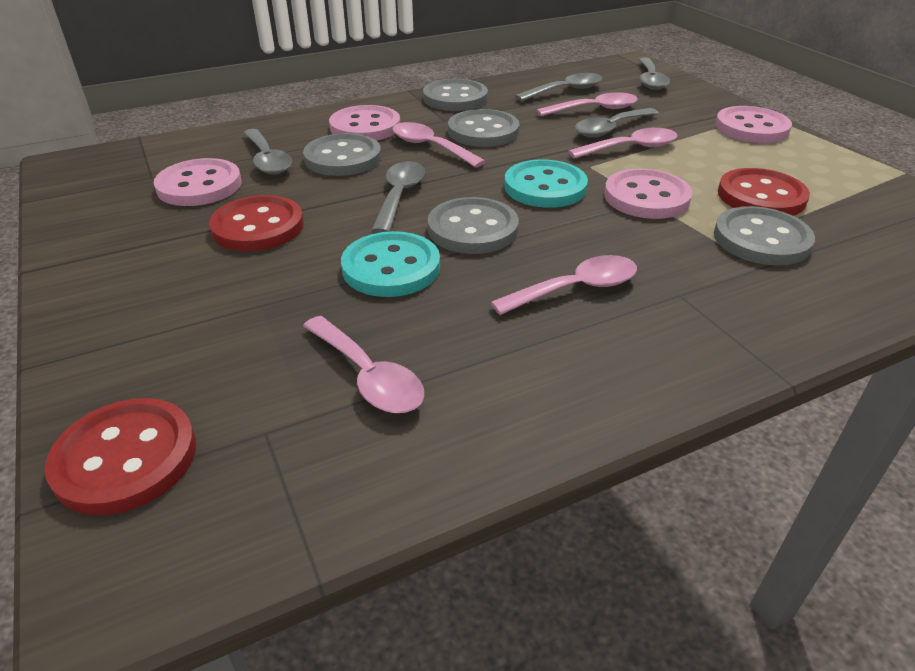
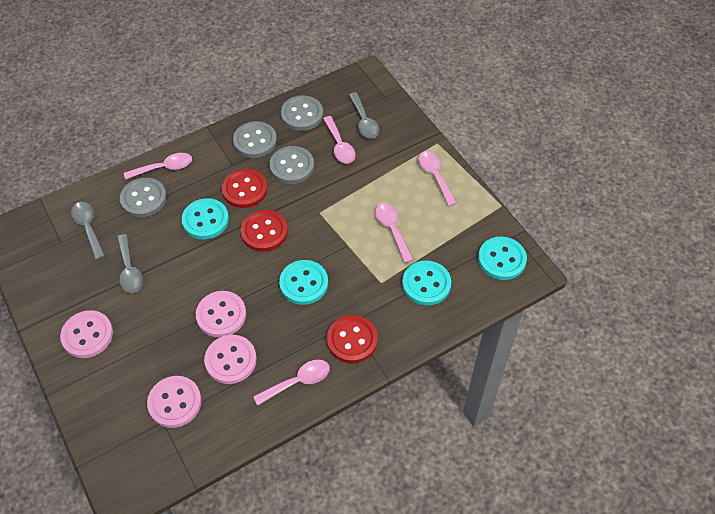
grey button: [303,133,381,176] [423,79,488,111] [428,197,519,254] [448,109,519,147] [714,206,815,266] = 5 -> [120,178,167,217] [233,121,277,158] [270,146,314,184] [281,95,323,131] = 4
grey spoon: [243,129,292,174] [371,161,425,233] [515,73,602,101] [575,108,659,137] [638,57,670,90] = 5 -> [71,202,105,260] [117,234,143,293] [349,92,379,139] = 3
turquoise button: [341,231,440,297] [504,159,588,208] = 2 -> [182,198,229,239] [279,260,328,305] [402,260,451,305] [478,237,527,280] = 4

